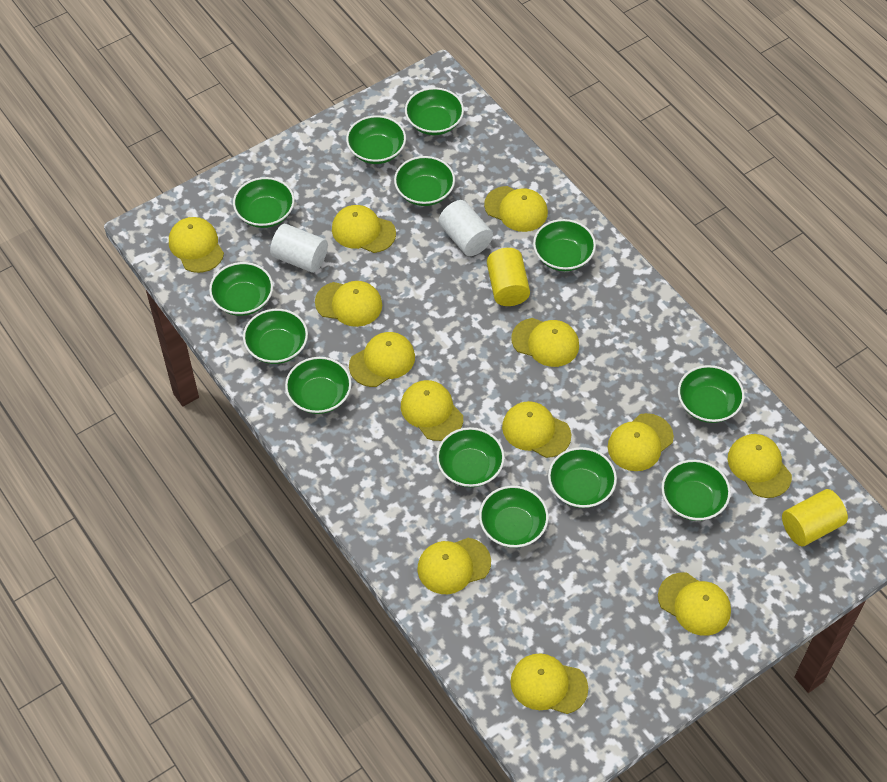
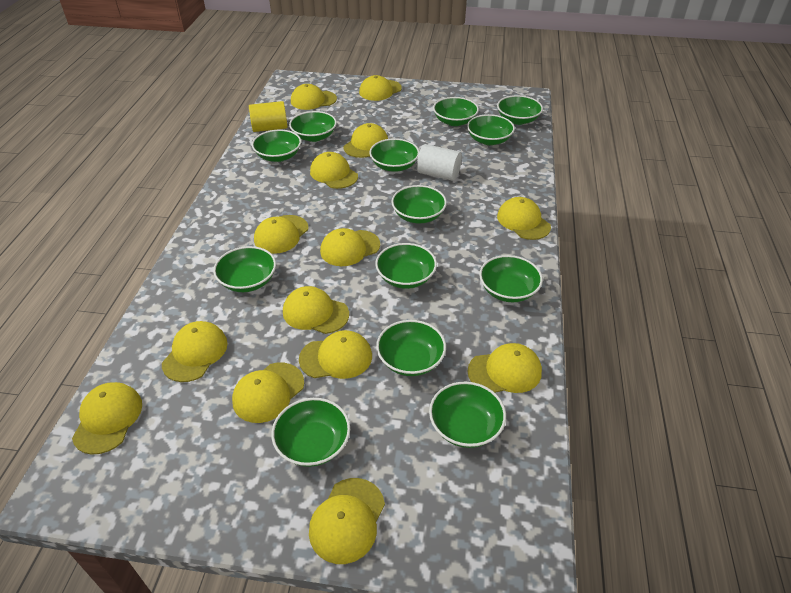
white cylinder: [270,224,328,273] [439,200,493,256] = 2 -> [417,144,462,181] = 1
yellow cap: [169,217,224,273] [315,281,382,327] [332,205,396,253] [349,332,415,387] [401,380,463,441] [417,538,491,594] [484,186,548,232] [502,401,572,458] [510,654,588,714] [511,318,579,367] [608,413,674,471] [658,573,731,636] [727,434,792,498] = 13 -> [72,382,142,455] [162,321,228,382] [232,363,304,423] [254,215,308,254] [283,286,349,334] [291,84,337,110] [299,330,372,379] [309,478,385,564] [310,152,358,189] [320,228,380,266] [344,123,388,158] [359,75,402,101] [468,343,542,393] [497,197,551,240] = 14
yellow cylinder: [487,248,530,306] [782,489,848,546] = 2 -> [249,101,288,132] = 1

